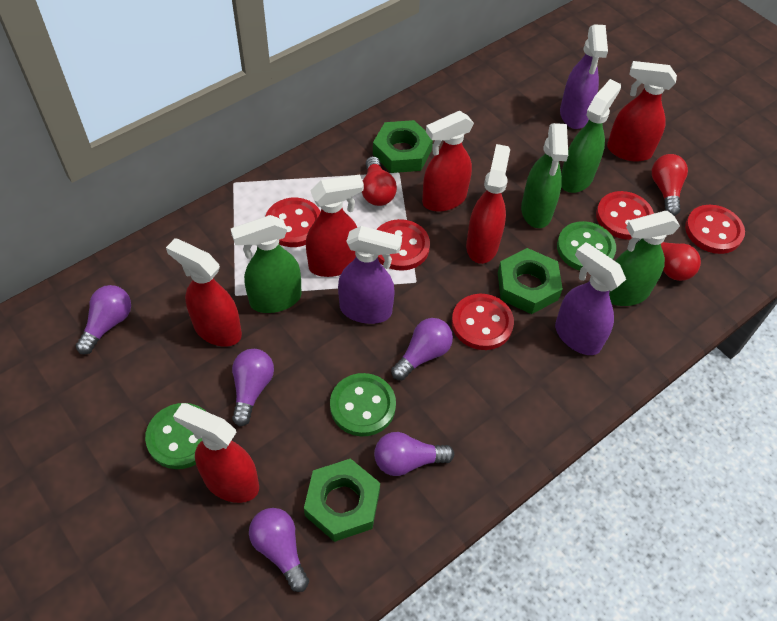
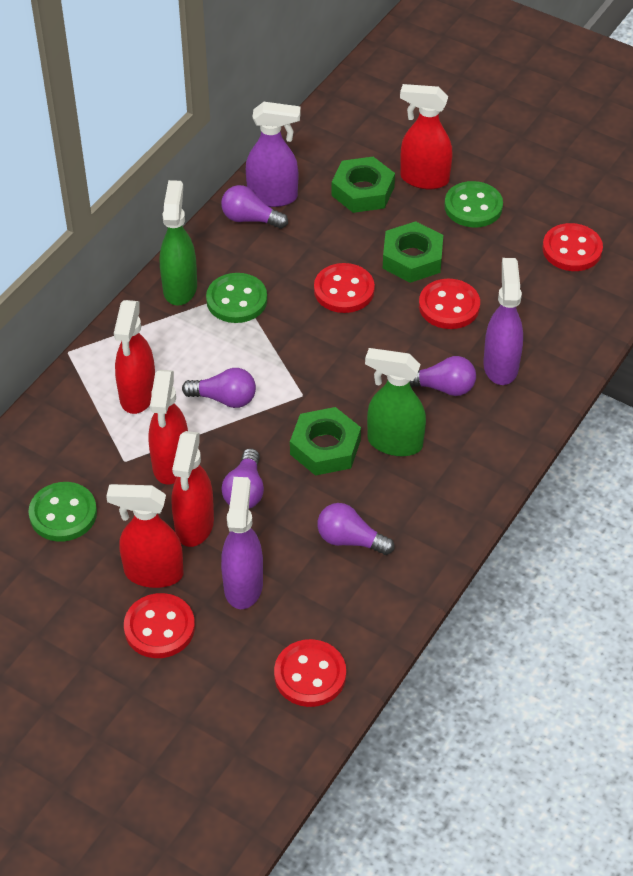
green spray bottle: [231,215,302,313] [521,123,568,228] [561,79,621,193] [609,211,680,306] = 4 -> [160,180,197,306] [365,348,426,456] = 2
red light bulb: [362,156,397,206] [637,239,701,281] [652,154,688,216] = 3 -> none = 0
red spray bottle: [166,238,242,346] [173,403,259,503] [306,174,364,277] [422,111,474,212] [466,144,510,264] [607,61,677,162] = 6 -> [106,484,183,588] [114,300,155,414] [148,370,188,485] [172,431,214,547] [400,84,452,189] = 5

